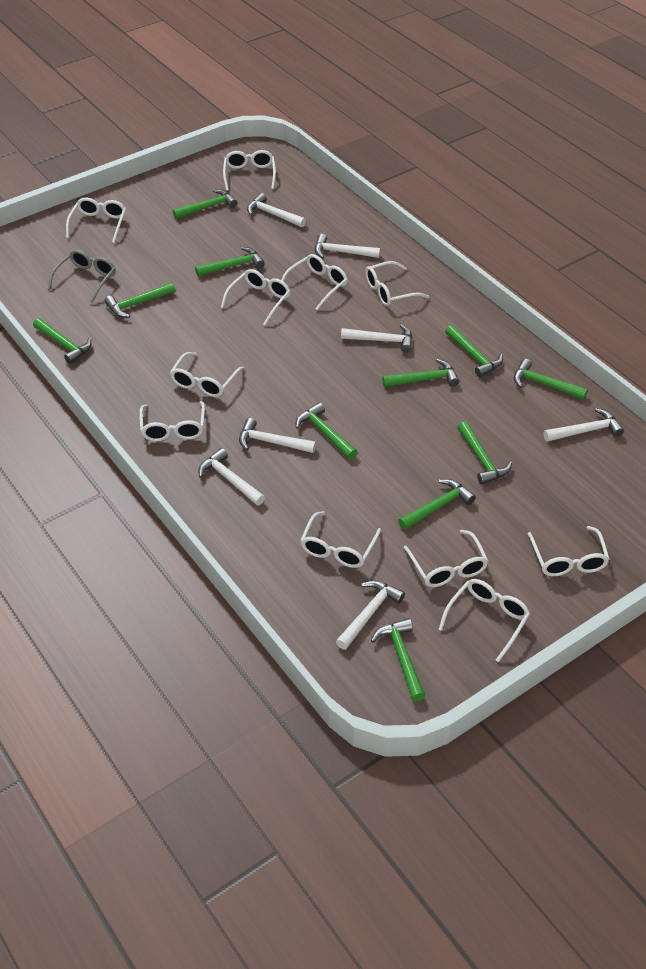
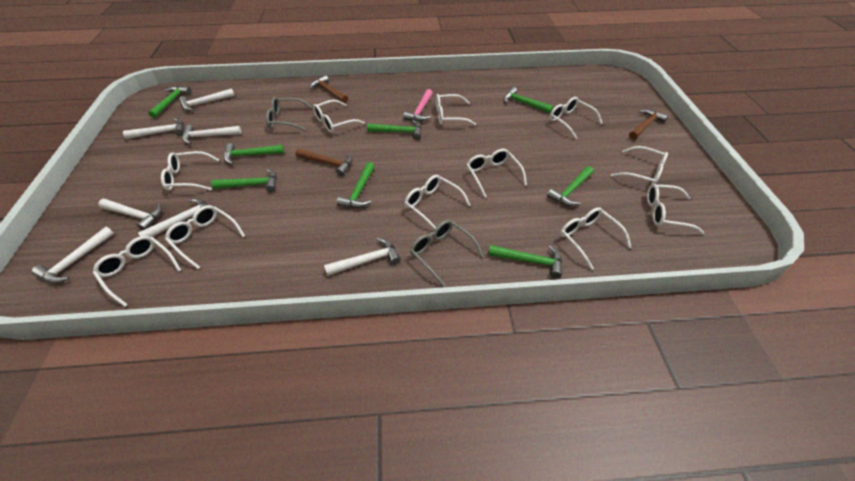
brown hammer: none = 0 -> [296,148,352,176] [309,75,348,103] [629,109,668,140] = 3
green hammer: [33,318,92,364] [104,282,175,317] [173,189,237,219] [195,247,265,277] [296,402,357,459] [371,618,425,701] [382,359,459,387] [398,479,476,530] [445,325,503,377] [458,421,512,485] [514,359,588,400] = 11 -> [148,86,192,118] [211,169,277,192] [224,143,284,164] [337,162,375,208] [367,120,422,140] [488,245,562,278] [503,87,553,113] [547,166,594,206] = 8
grey glasses: [48,250,116,303] = 1 -> [266,97,313,131] [410,220,484,287] = 2
pink hammer: none = 0 -> [403,89,433,121] = 1

